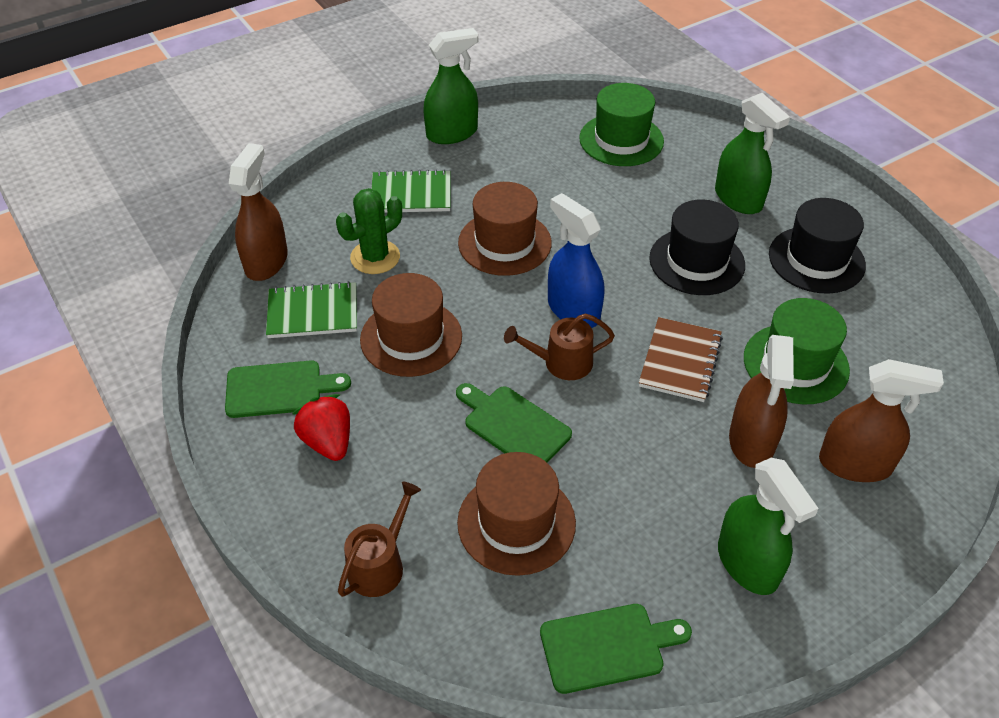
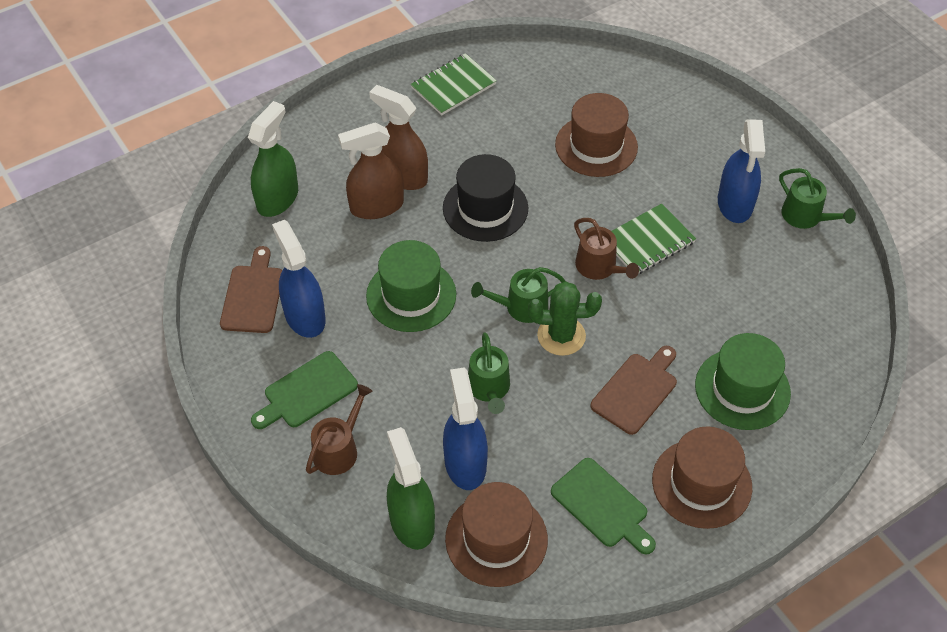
black hat: [649,199,745,295] [769,198,866,294] = 2 -> [443,154,528,242] = 1
blue spray bottle: [548,193,605,328] = 1 -> [272,220,326,338] [443,368,488,490] [718,119,765,223] = 3
brown cutting board: none = 0 -> [220,246,282,333] [590,346,677,435] = 2
brown notebook: [639,317,723,402] = 1 -> none = 0
brown spray bottle: [229,143,288,281] [729,335,794,468] [819,359,944,482] = 3 -> [338,123,404,219] [369,85,428,190] = 2
green cutting board: [225,360,351,418] [456,383,572,462] [540,604,692,694] = 3 -> [251,351,358,429] [551,458,656,554] = 2
green spray bottle: [423,28,478,144] [715,93,790,214] [718,458,819,595] = 3 -> [248,101,298,217] [387,427,435,550] = 2
green watering can: none = 0 -> [468,333,510,414] [471,267,565,323] [779,168,856,229] = 3
red strawberry: [293,394,350,461] = 1 -> none = 0

